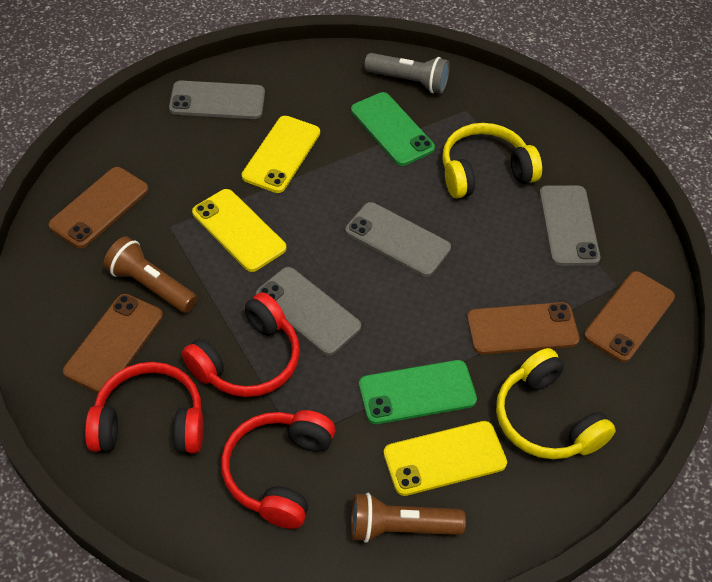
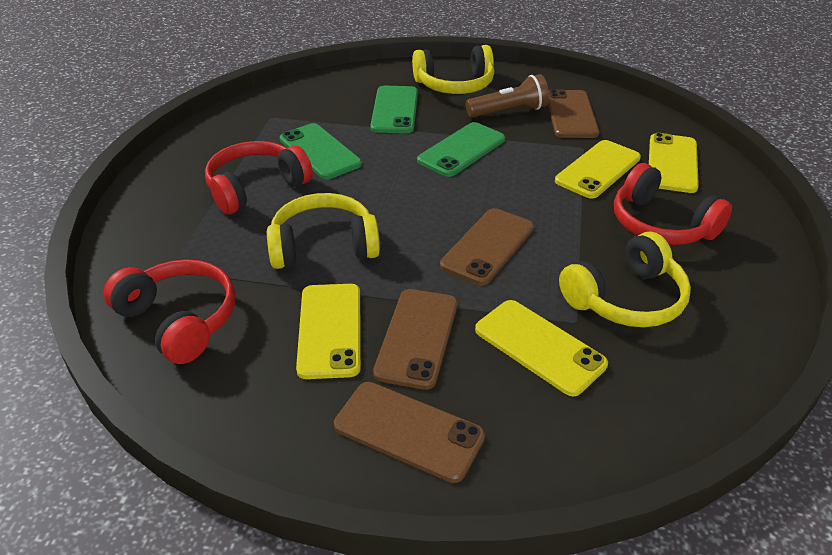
brown flashlight: [103,236,197,313] [351,493,466,543] = 2 -> [466,74,549,117] = 1
green phone: [351,92,435,166] [359,360,477,424] = 2 -> [280,123,362,179] [370,86,418,133] [417,122,505,177] = 3
grey flashlight: [364,53,450,94] = 1 -> none = 0
grey phone: [169,81,265,119] [256,267,361,355] [345,202,451,277] [539,185,600,266] = 4 -> none = 0
yellow headphones: [442,123,542,198] [496,348,616,459] = 2 -> [267,193,380,269] [412,45,494,94] [559,232,691,327] = 3
yellow phone: [192,189,286,272] [242,116,320,193] [383,421,507,496] = 3 -> [296,284,361,379] [475,300,608,396] [555,140,641,199] [649,133,699,193] = 4

